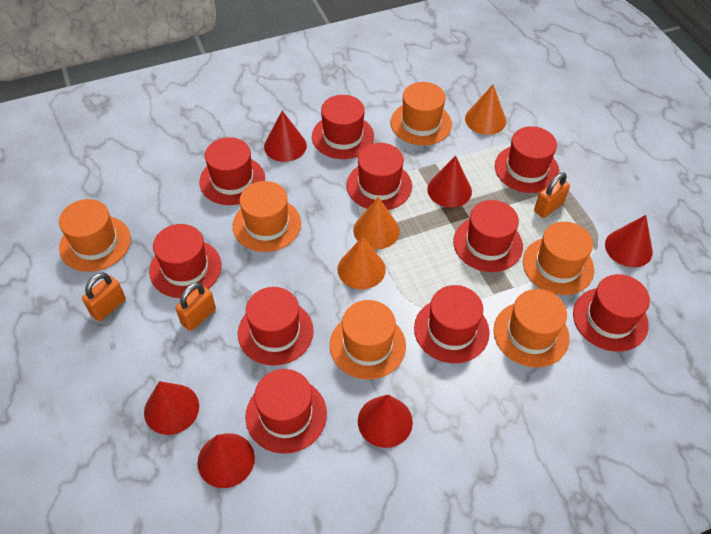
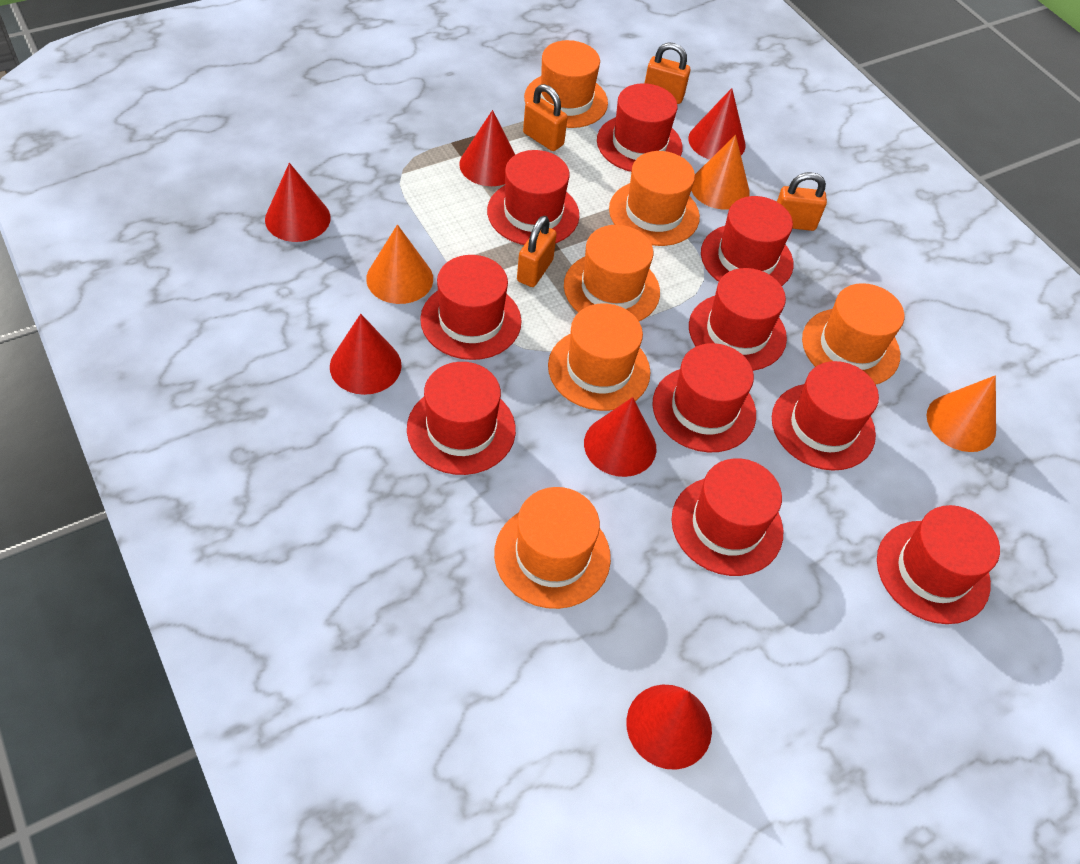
orange padlock: [82,272,126,321] [175,282,216,331] [534,173,570,218] = 3 -> [517,216,557,287] [523,84,568,151] [645,42,690,104] [777,172,827,231] = 4

